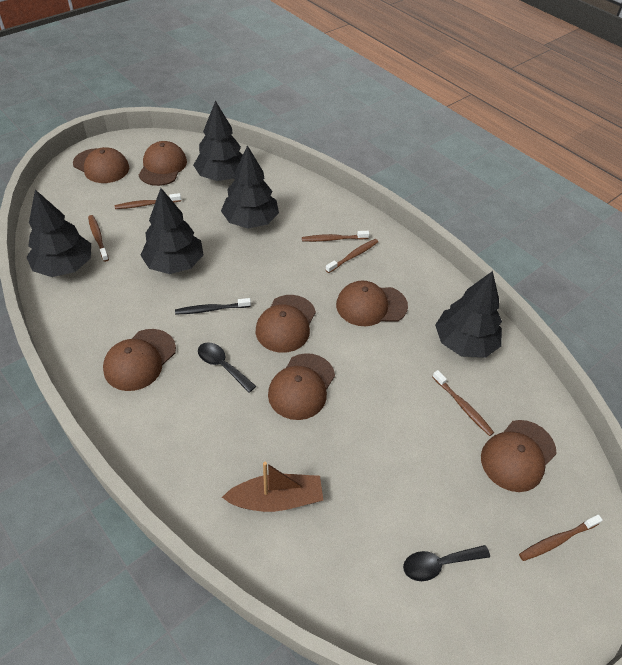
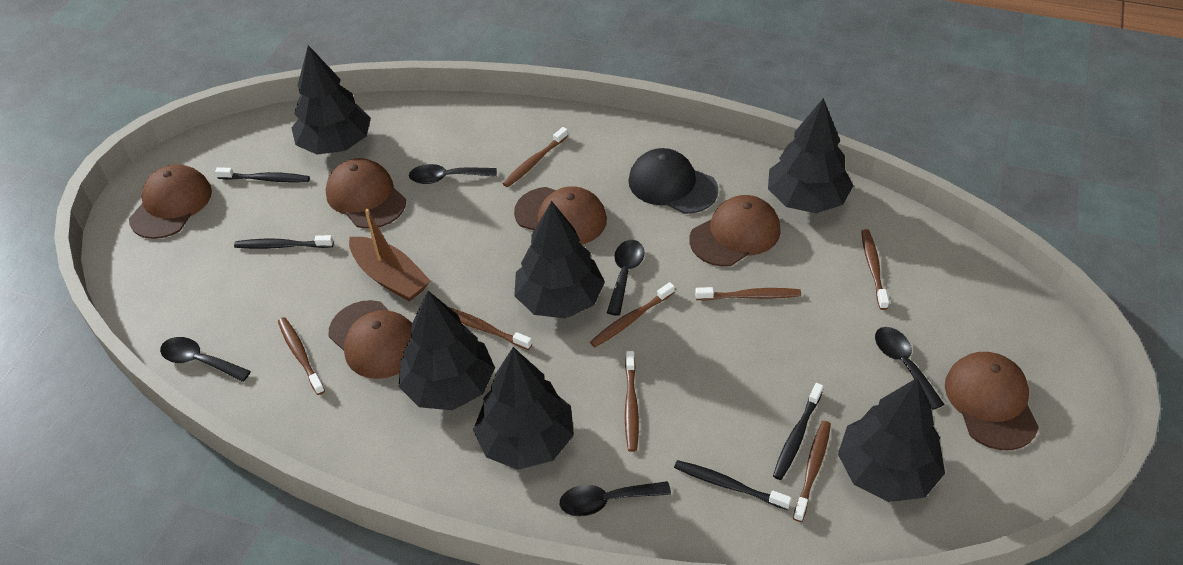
black cap: none = 0 -> [628,148,719,214] = 1
black spoon: [198,342,256,393] [403,545,490,581] = 2 -> [160,337,251,382] [409,164,497,184] [560,481,671,517] [607,240,645,316] [875,327,945,410] = 5
black toothbrush: [175,298,251,315] = 1 -> [215,167,310,183] [234,235,334,249] [674,460,792,510] [773,383,823,480] = 4
black tree: [26,190,91,277] [140,188,203,274] [193,101,243,181] [221,145,279,228] [435,271,502,358] = 5 -> [292,45,371,154] [398,291,495,410] [473,347,574,470] [514,201,605,319] [768,98,853,213] [838,378,945,502] = 6
brown cap: [73,147,129,183] [103,329,176,391] [139,141,187,186] [256,295,316,353] [268,353,335,420] [336,281,408,326] [481,420,557,492] = 7 -> [129,164,212,239] [326,158,406,229] [329,300,412,379] [514,186,607,245] [690,195,781,267] [945,352,1039,450] = 6
brown toothbrush: [88,215,109,262] [115,193,181,209] [302,231,369,242] [326,239,378,273] [433,370,494,436] [519,515,603,561] = 6 -> [278,317,325,395] [450,308,532,350] [503,127,568,187] [590,282,675,347] [625,351,639,452] [695,287,801,300] [793,421,831,522] [861,229,889,310] = 8

